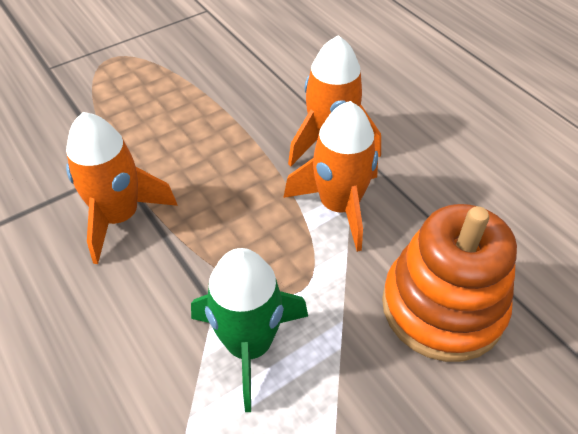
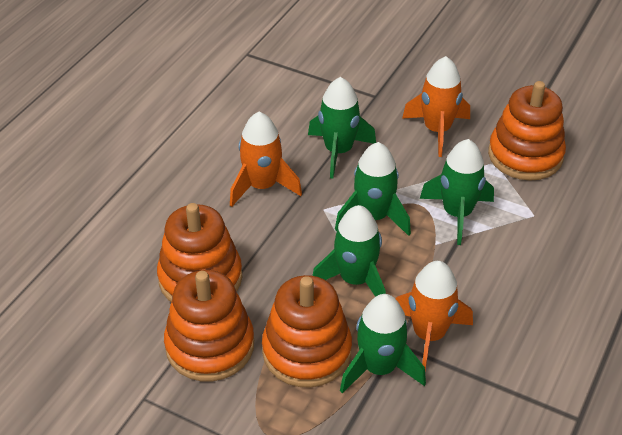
green rocket: [191,248,308,412] = 1 -> [308,77,376,179] [312,205,386,297] [335,142,411,236] [340,294,426,393] [420,139,494,245] = 5
orange stacking toy: [382,204,517,362] = 1 -> [157,203,242,302] [164,270,254,381] [262,275,352,388] [488,81,566,180] = 4

